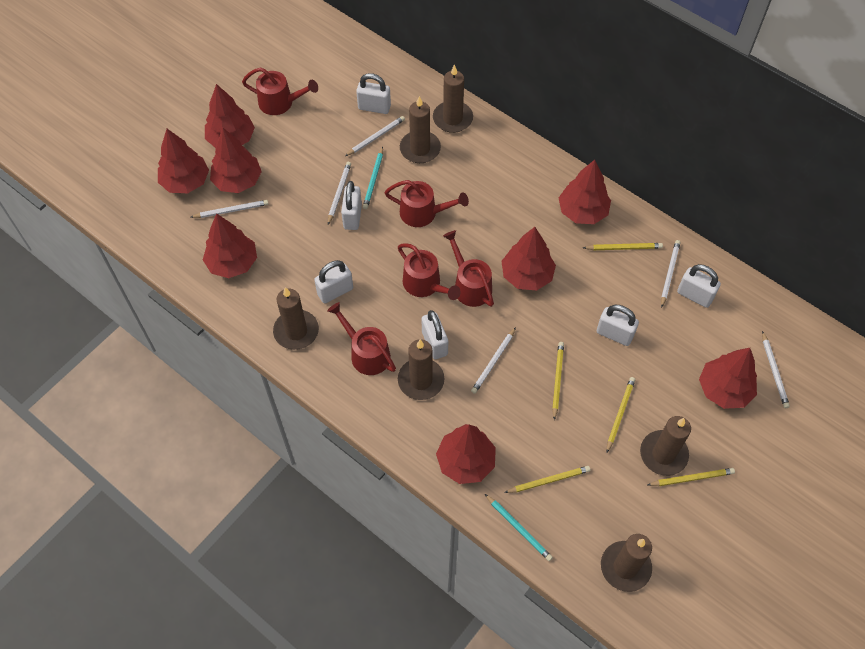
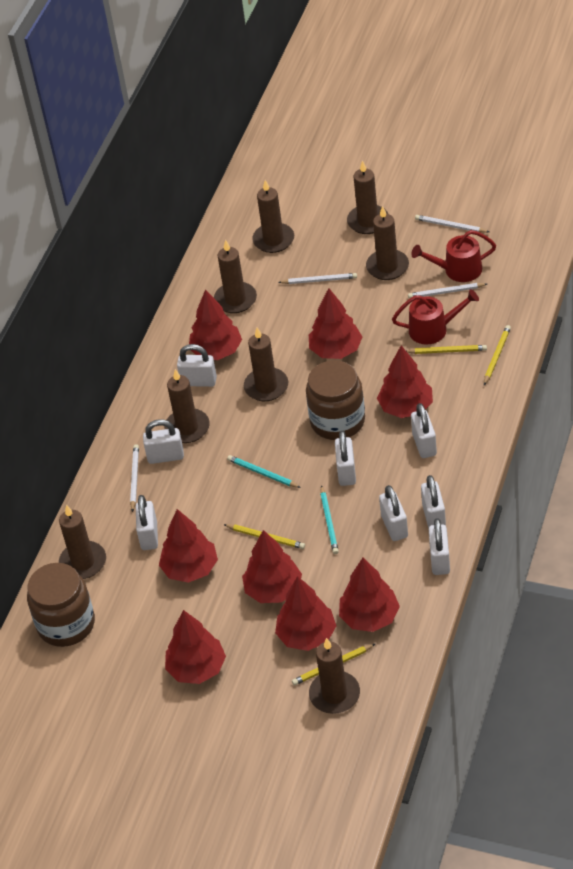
brown candle: [273,287,319,350] [398,339,445,400] [400,96,441,163] [433,65,473,133] [601,534,652,592] [640,416,691,476] = 6 -> [59,505,106,579] [164,369,210,443] [214,240,257,313] [244,328,288,401] [252,180,294,253] [309,638,360,714] [347,161,388,234] [366,206,409,280] = 8
brown jar: none = 0 -> [27,563,95,647] [306,360,365,440] = 2
red watering can: [242,67,318,115] [327,302,396,375] [384,180,469,227] [398,243,461,300] [443,230,494,307] = 5 -> [392,289,479,345] [411,230,496,282] = 2
white padlock: [314,260,353,303] [341,181,362,230] [356,73,391,114] [422,310,448,359] [597,305,639,346] [677,264,721,308] = 6 -> [136,495,158,550] [143,419,184,464] [177,344,217,387] [335,431,356,486] [379,485,408,541] [411,403,437,458] [421,475,446,529] [429,518,450,575] = 8
white pencil: [191,200,269,218] [328,162,351,225] [345,116,405,156] [471,327,516,394] [661,240,681,308] [762,331,790,408] = 6 -> [130,444,139,512] [278,273,357,284] [408,283,487,299] [415,215,489,233] = 4
yellow pencil: [504,466,590,493] [552,342,564,420] [583,243,663,250] [606,377,635,452] [648,468,735,486] = 5 -> [223,524,305,549] [292,644,375,686] [406,345,487,354] [484,325,511,385] = 4

